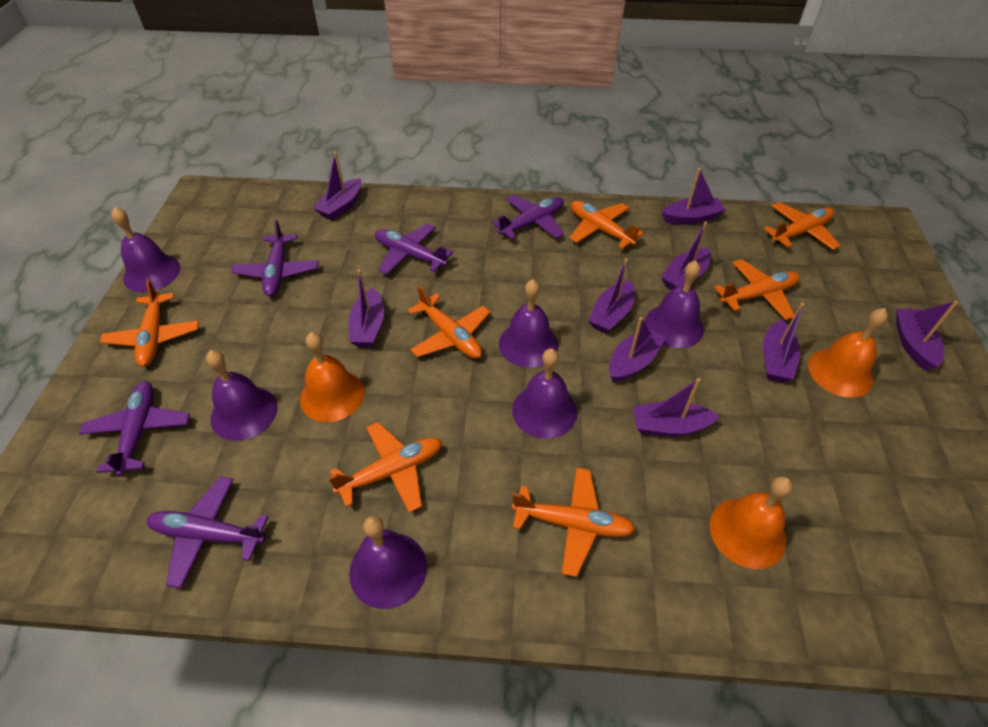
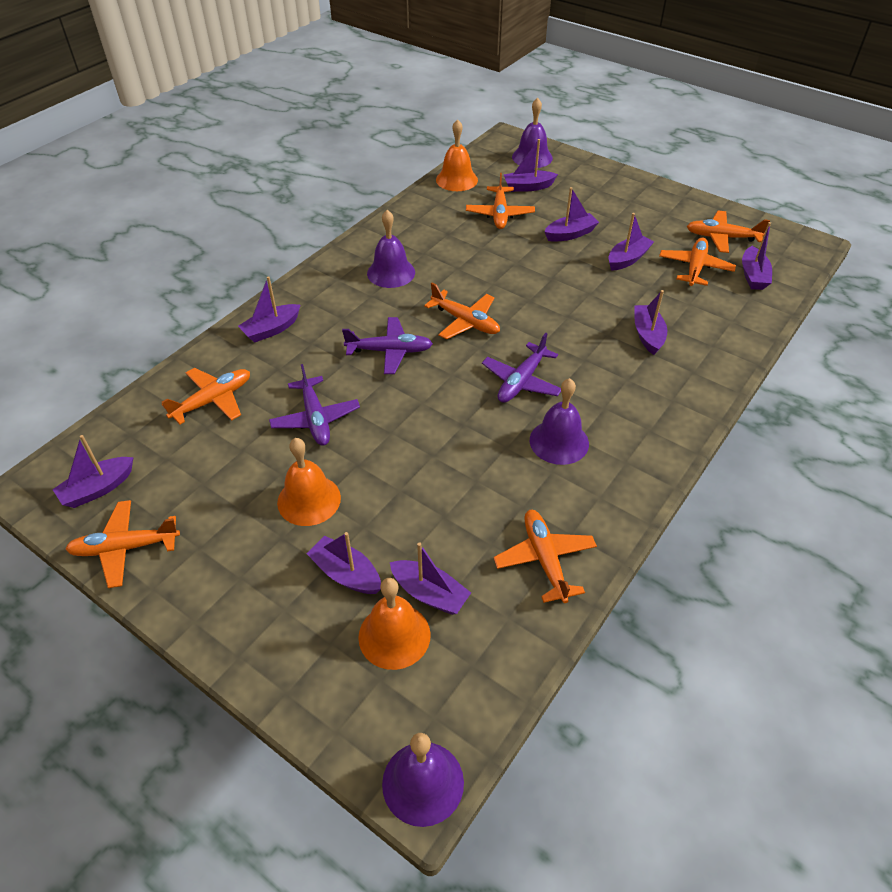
purple bell: [111,207,180,292] [206,350,278,441] [349,516,427,609] [499,279,559,368] [512,348,577,439] [645,260,704,348] = 6 -> [367,210,415,288] [382,733,464,827] [512,98,553,168] [530,378,589,465] = 4
purple plane: [79,381,190,476] [146,477,269,589] [231,220,319,297] [375,223,453,275] [492,195,564,240] = 5 -> [269,364,360,446] [342,317,433,374] [482,333,561,403] = 3

